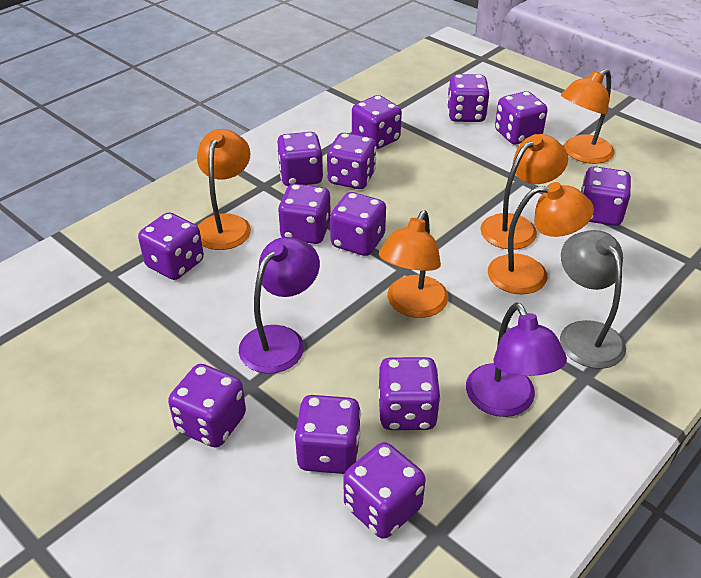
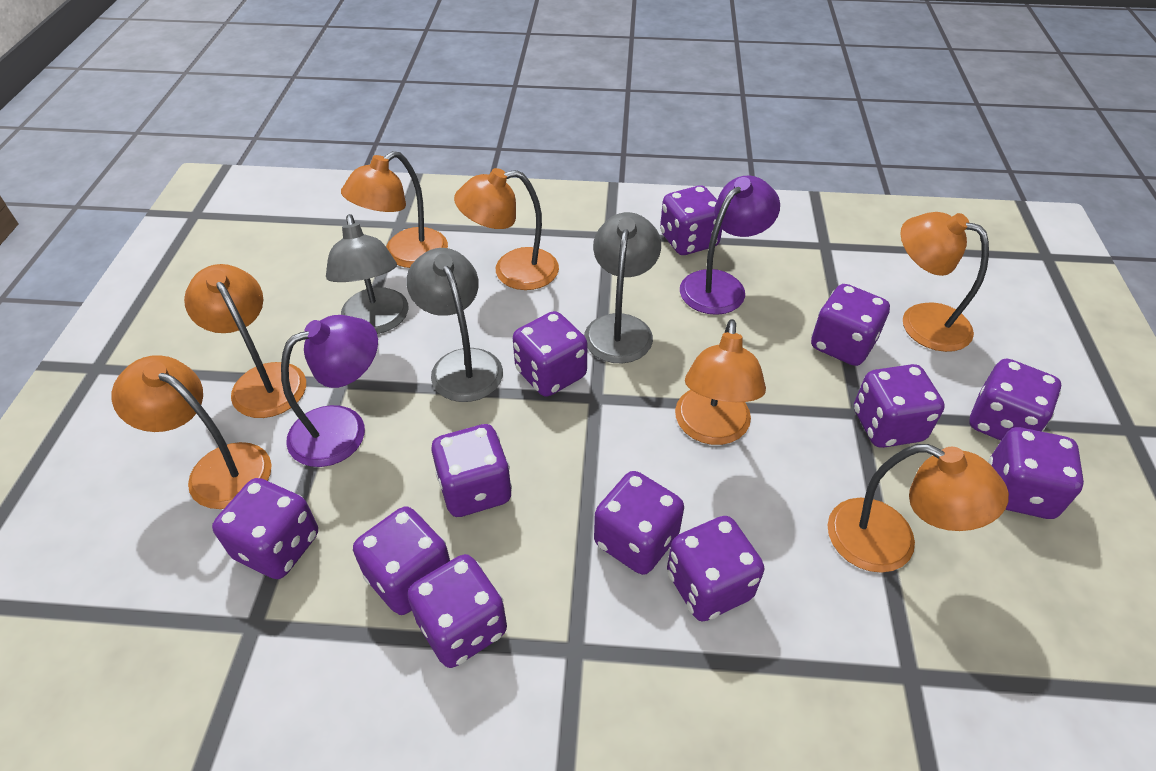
grey lamp: [560,230,626,369] = 1 -> [326,214,408,334] [407,248,503,402] [584,212,661,363] = 3
orange lamp: [197,129,251,250] [379,211,449,318] [480,134,568,249] [488,182,594,294] [561,69,614,164] = 5 -> [111,355,272,509] [184,264,306,418] [341,151,448,268] [454,168,559,290] [675,319,766,445] [828,444,1009,573] [901,212,989,352] = 7
purple dice: [138,212,204,280] [168,364,246,448] [277,132,323,186] [278,184,331,244] [294,395,361,474] [327,133,377,189] [330,192,386,256] [344,442,426,539] [352,95,402,149] [378,357,441,430] [447,74,489,122] [495,91,548,144] [581,166,631,226] = 13 -> [212,478,318,579] [353,506,450,615] [407,554,507,668] [431,424,512,517] [513,311,587,397] [594,471,684,575] [660,186,722,255] [667,516,764,621] [811,284,890,366] [854,364,945,448] [970,359,1061,441] [988,427,1084,519] = 12

